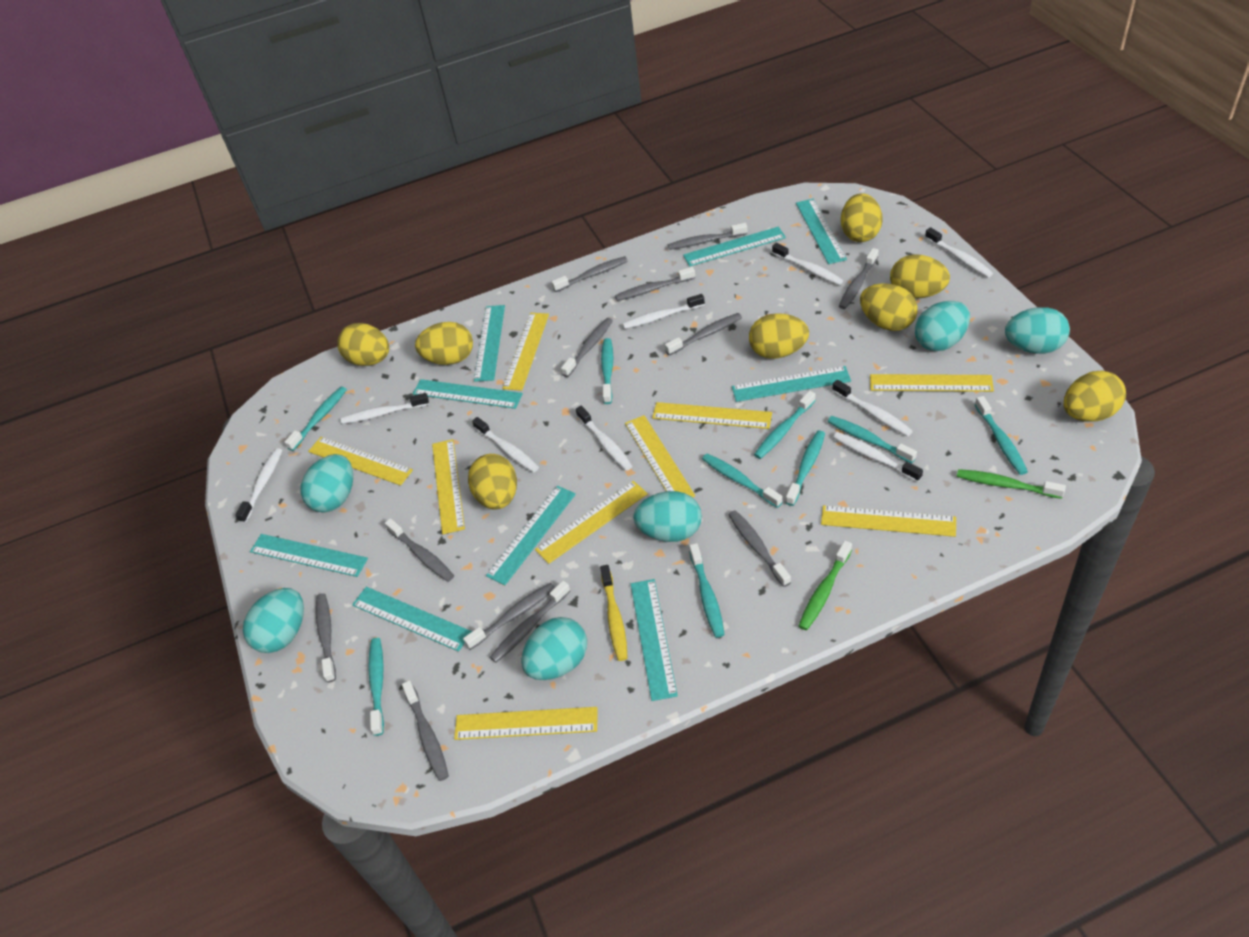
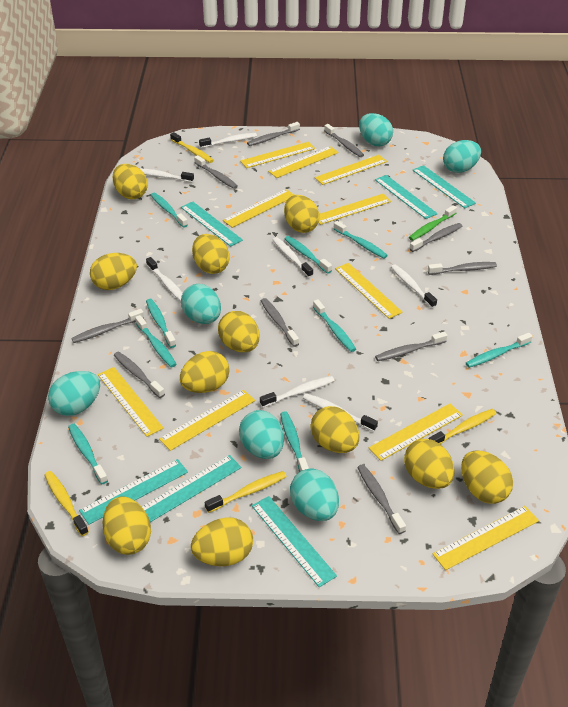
green toothbrush: [799,541,852,630] [957,469,1066,499] = 2 -> [409,205,457,241] = 1
grey toothbrush: [316,593,336,683] [385,518,454,582] [402,680,449,781] [463,583,555,650] [490,581,570,663] [552,256,628,292] [561,318,613,377] [615,267,695,301] [665,313,742,355] [668,223,747,250] [728,510,791,587] [839,248,879,309] = 12 -> [71,309,144,343] [114,351,165,398] [194,155,238,189] [247,122,300,146] [261,298,299,347] [324,124,364,157] [357,464,406,534] [375,332,447,361] [409,223,462,252] [428,262,497,275] = 10
turquoise ruler: [250,534,368,577] [352,587,472,652] [413,379,523,409] [474,305,505,382] [486,486,576,585] [631,579,678,701] [683,227,786,266] [732,366,851,402] [796,199,847,264] = 9 -> [79,459,188,525] [142,455,241,522] [181,202,243,247] [252,496,337,587] [375,175,438,219] [412,165,476,208] = 6
white toothbrush: [235,448,282,523] [341,393,429,424] [472,417,539,473] [576,406,633,471] [622,294,705,329] [772,243,843,285] [832,380,913,436] [833,432,923,482] [925,227,993,278] = 9 -> [140,169,194,182] [146,257,183,301] [199,133,257,148] [260,376,334,407] [273,237,313,278] [303,393,378,432] [391,264,437,308] = 7
yellow egg: [337,323,389,366] [415,322,473,365] [468,454,517,509] [749,313,809,359] [841,193,883,242] [860,283,918,331] [890,254,950,298] [1064,371,1126,422] = 8 -> [90,253,137,290] [103,496,151,555] [113,164,148,199] [180,351,230,393] [191,517,253,566] [192,234,230,274] [218,311,260,352] [284,195,320,233] [310,406,359,453] [404,439,455,489] [461,450,513,504] = 11
yellow ruler: [308,437,413,486] [432,439,465,534] [454,707,598,740] [502,313,549,391] [535,481,648,564] [625,415,695,498] [652,402,772,429] [821,505,956,537] [870,374,994,392] = 9 -> [98,367,164,437] [159,390,255,451] [223,189,294,228] [240,142,315,168] [268,146,339,178] [315,155,387,185] [319,194,391,225] [335,263,403,319] [369,404,463,461] [433,506,539,570] = 10
yellow toothbrush: [600,565,628,661] = 1 -> [44,471,89,536] [170,132,214,163] [205,471,287,513] [429,409,496,444] = 4

